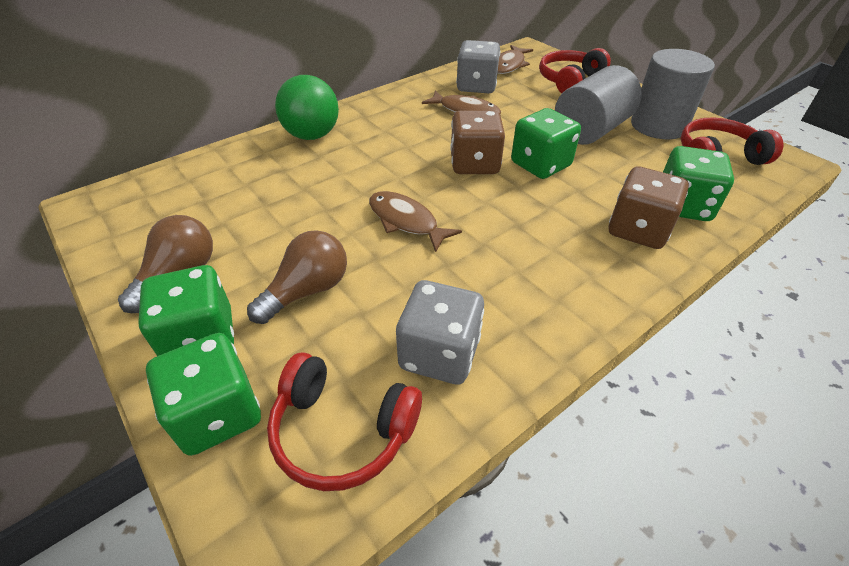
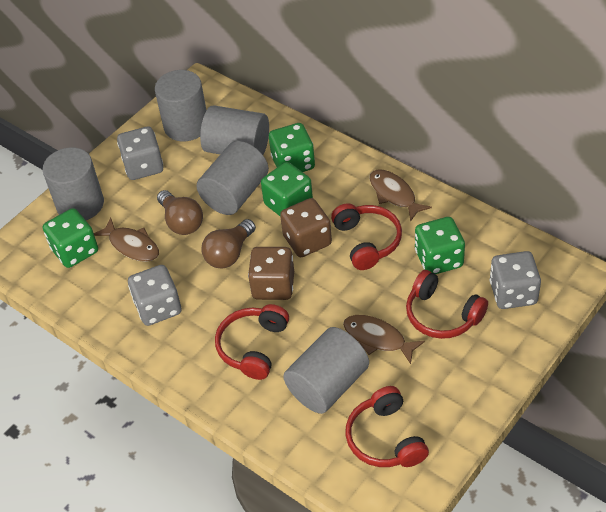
green ball: [275,75,339,140] = 1 -> none = 0
grey cylinder: [555,65,642,145] [631,49,715,139] = 2 -> [43,147,104,220] [155,70,206,141] [197,141,269,215] [200,105,269,155] [283,327,369,414] = 5
grey dice: [396,280,484,384] [456,40,500,93] = 2 -> [117,126,163,180] [128,265,181,326] [490,251,541,309] = 3
red headphones: [267,353,422,491] [539,48,611,93] [681,118,783,165] = 3 -> [215,304,289,380] [331,203,402,270] [345,386,429,467] [406,270,488,339] = 4

